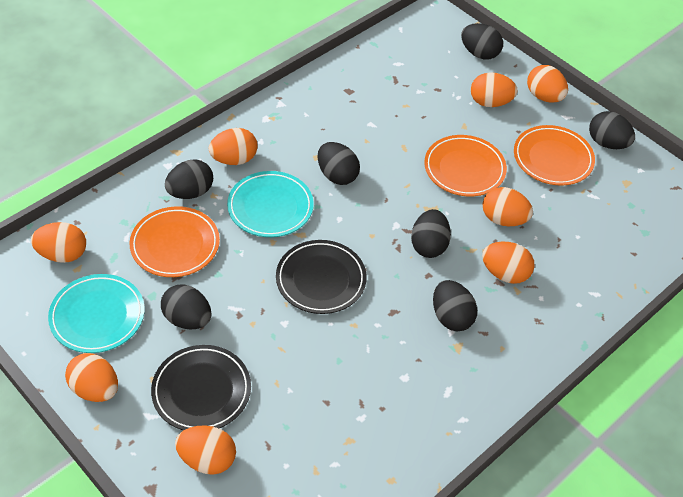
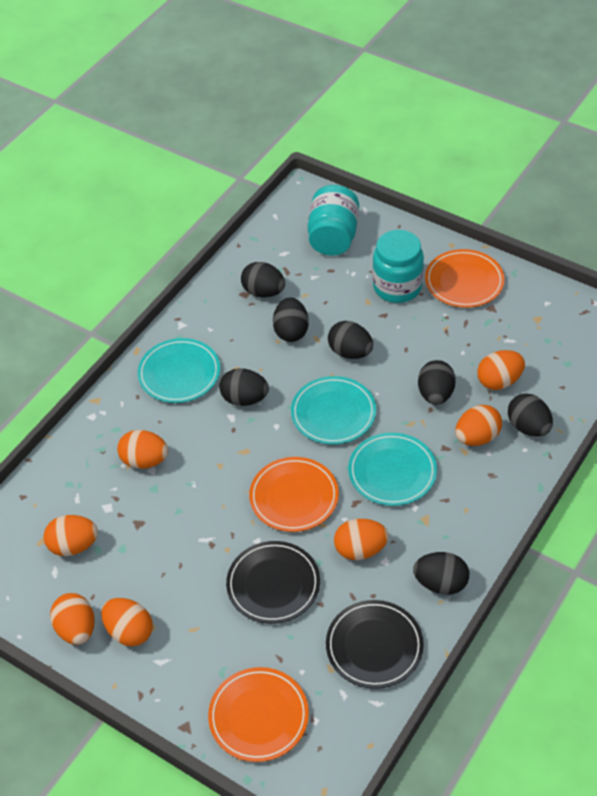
orange egg: [31,222,86,263] [65,353,118,402] [175,426,236,475] [209,128,258,165] [471,72,517,107] [482,187,533,226] [482,242,535,284] [527,65,568,102] = 8 -> [43,515,98,556] [50,593,95,645] [101,598,153,646] [117,430,168,469] [334,519,389,560] [455,405,502,446] [477,350,525,390] = 7
turquoise jar: none = 0 -> [308,185,359,256] [373,230,424,303] = 2
turquoise plate: [48,274,145,353] [227,171,314,237] = 2 -> [137,338,220,403] [291,376,376,444] [348,433,437,506] = 3

